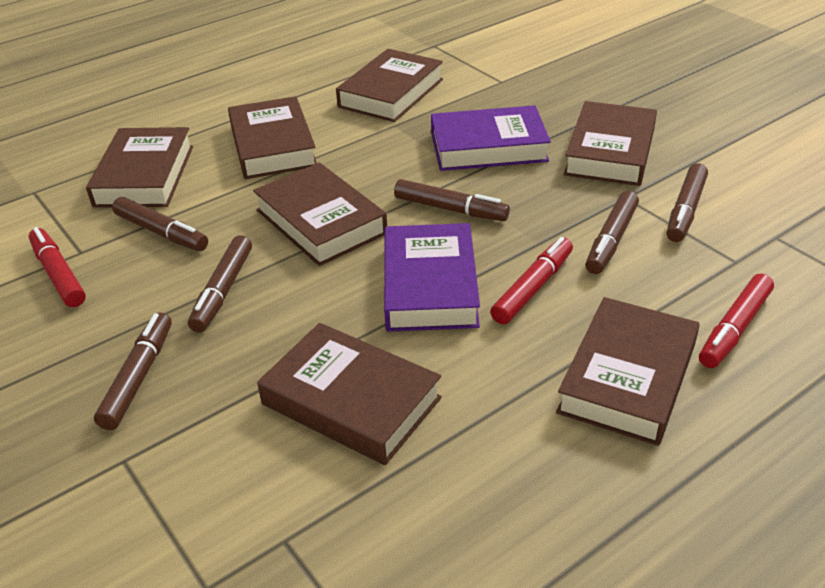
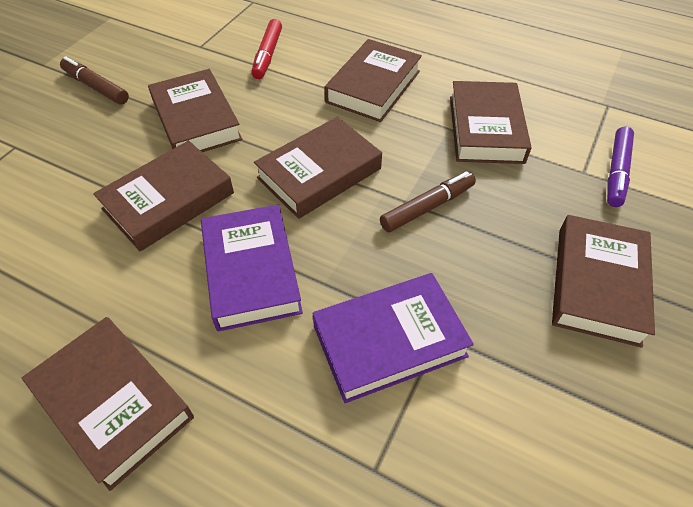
brown marker: [94,313,172,430] [112,197,208,251] [188,235,252,333] [394,179,510,221] [585,191,639,274] [667,163,708,242] = 6 -> [60,56,129,105] [380,172,476,232] = 2
purple marker: none = 0 -> [607,127,634,207] = 1
red marker: [29,227,86,307] [490,237,573,324] [699,273,774,368] = 3 -> [251,19,282,79] = 1

